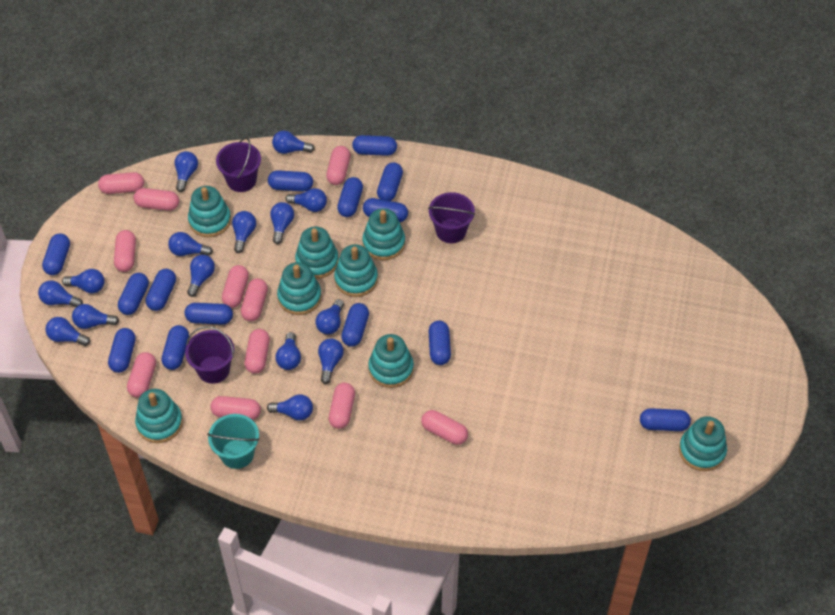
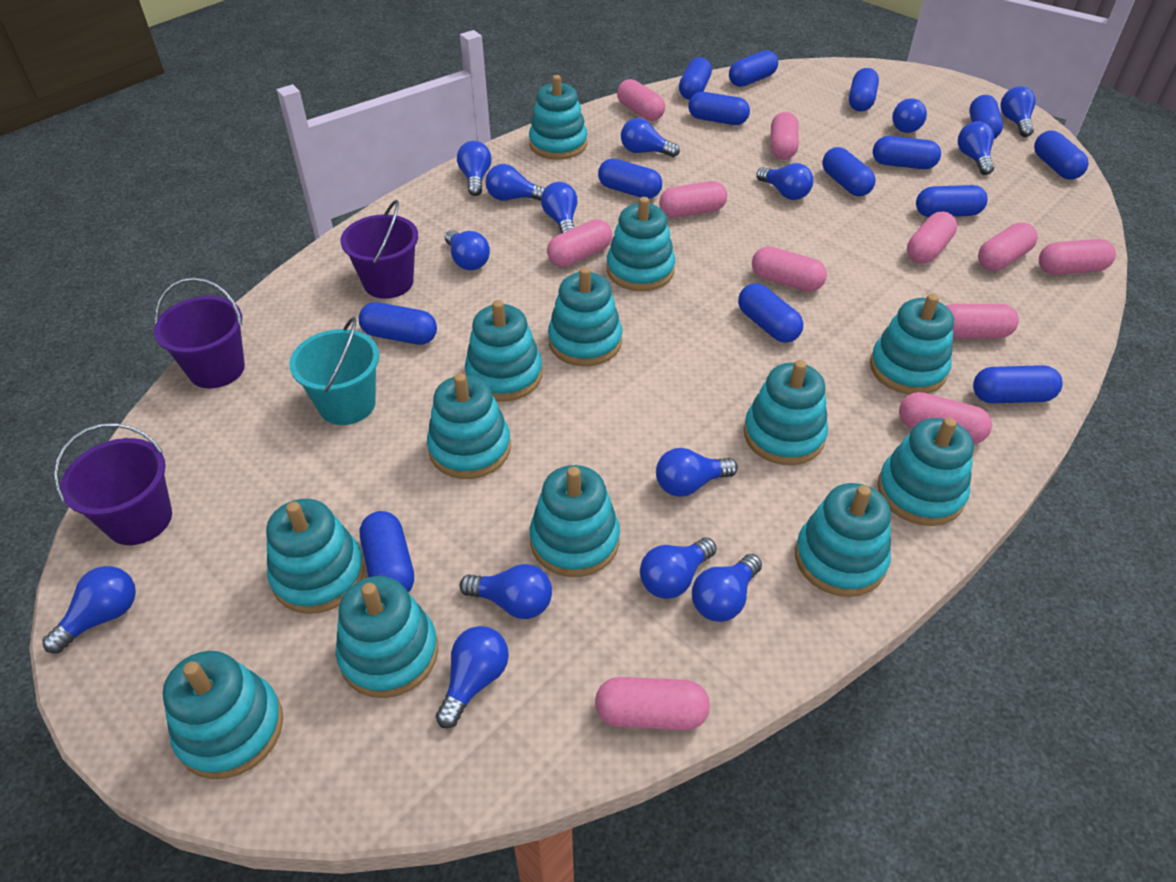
turquoise stacking toy: [135,389,183,443] [188,186,231,237] [277,262,321,315] [295,227,339,279] [334,244,378,297] [362,208,405,260] [368,334,414,388] [679,416,727,471] = 8 -> [163,651,283,779] [266,499,365,614] [336,576,438,698] [427,373,511,479] [465,300,542,402] [529,75,587,160] [530,465,620,577] [548,267,622,366] [607,197,675,291] [744,360,828,465] [795,483,891,597] [870,294,954,395] [877,418,974,526] = 13

